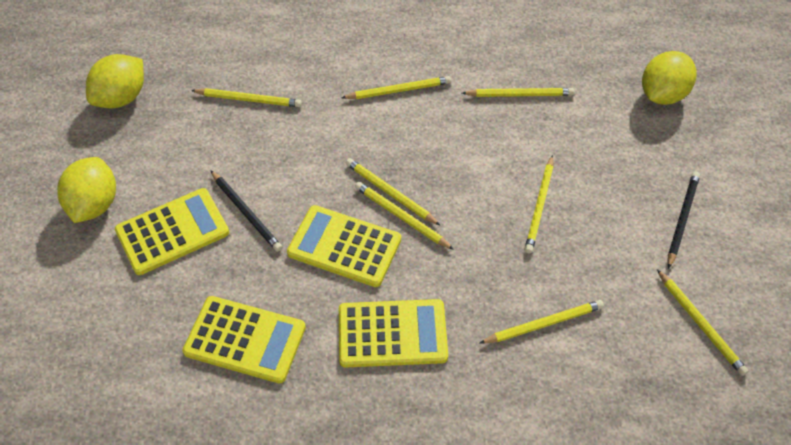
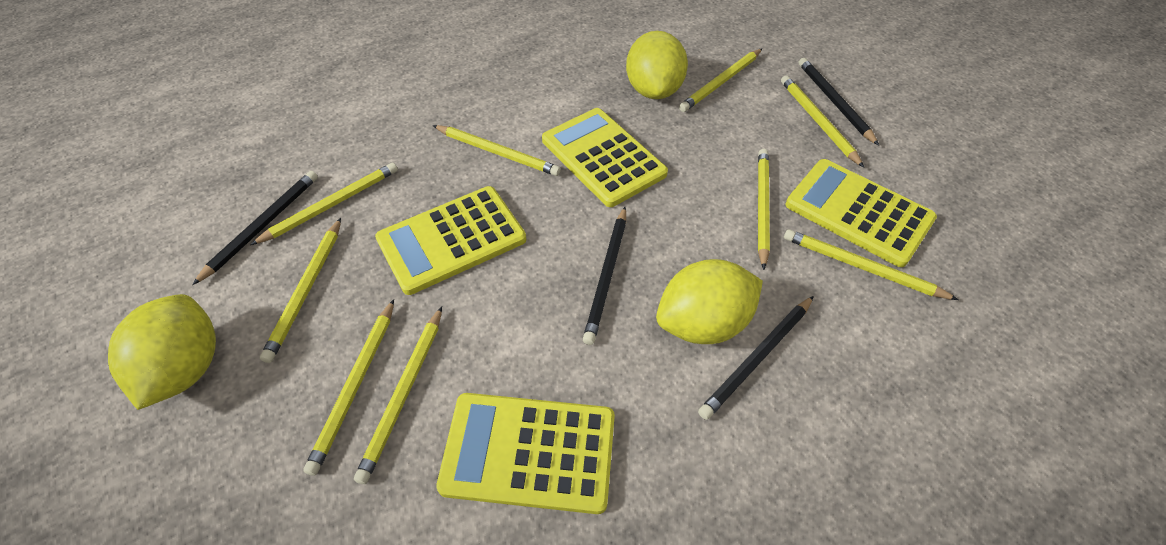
black pencil: [210,170,282,252] [668,171,700,269] = 2 -> [192,171,318,285] [583,207,626,345] [698,296,814,420] [799,58,879,146] = 4
yellow pencil: [191,88,302,107] [341,76,451,99] [346,158,441,226] [355,182,454,250] [462,88,574,97] [480,300,604,344] [524,155,553,253] [657,269,748,376] = 8 -> [250,163,398,245] [260,218,341,363] [303,299,394,476] [354,306,442,484] [433,125,561,176] [679,49,762,112] [758,149,770,270] [781,75,864,168] [784,229,958,300] = 9

